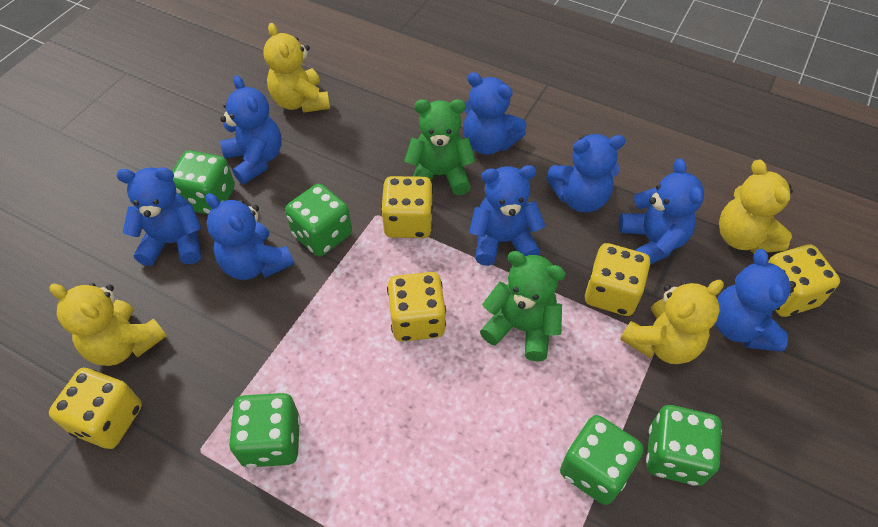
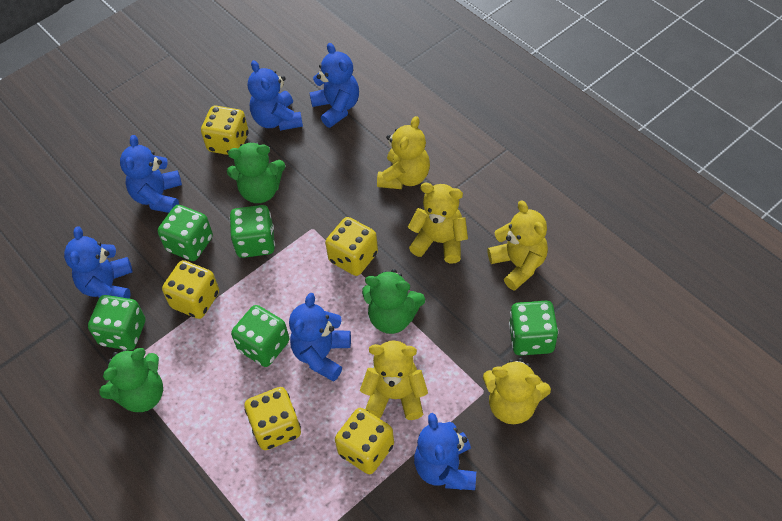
blue teddy bear: [117,167,202,266] [205,193,294,280] [220,75,282,184] [463,72,526,155] [469,165,545,266] [546,134,626,212] [619,158,704,265] [715,249,796,352] = 8 -> [64,227,133,299] [120,135,182,213] [248,60,303,131] [289,293,351,382] [309,43,359,128] [414,413,476,490] = 6
green teddy bear: [404,99,476,195] [480,251,566,362] = 2 -> [100,348,163,412] [227,142,285,203] [362,269,425,334] = 3
yellow teddy bear: [50,283,167,366] [263,23,330,113] [620,280,724,364] [719,159,793,253] = 4 -> [360,340,428,420] [377,116,430,189] [408,183,468,263] [483,358,551,424] [487,200,548,291] = 5

